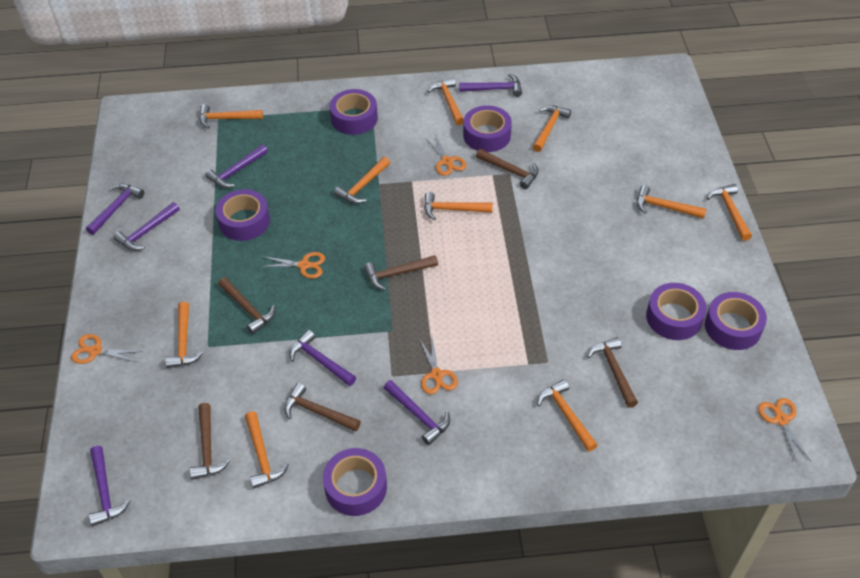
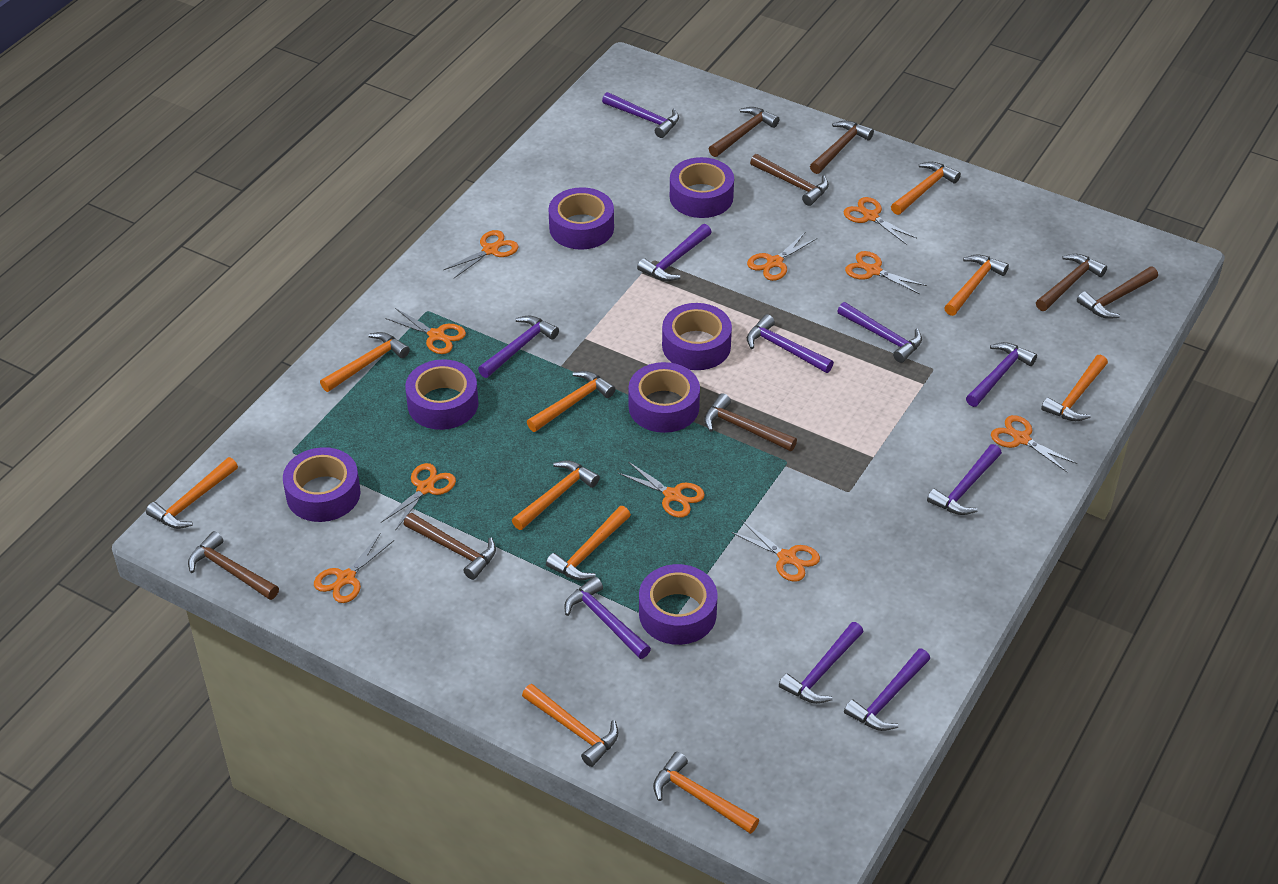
brown hammer: [190,403,231,480] [218,277,275,334] [284,383,361,432] [364,255,438,291] [476,149,539,189] [587,337,638,408] = 6 -> [188,531,279,600] [404,513,496,580] [704,393,797,451] [709,107,779,157] [750,154,829,206] [810,121,874,174] [1036,254,1107,311] [1077,266,1158,319] = 8
orange scissors: [71,334,142,364] [260,252,325,279] [419,337,458,394] [425,134,466,176] [758,398,811,462] = 5 -> [314,534,394,603] [381,463,456,531] [386,308,466,354] [443,230,519,279] [618,462,705,518] [731,521,820,582] [747,232,817,281] [844,197,916,245] [845,251,927,294] [991,415,1077,472] = 10
purple hammer: [86,184,144,235] [89,446,131,526] [113,202,180,251] [205,144,268,188] [289,330,356,386] [384,380,450,445] [459,74,522,97] = 7 -> [478,316,559,378] [565,577,651,659] [602,92,679,138] [637,224,711,281] [747,314,834,373] [779,622,864,704] [837,302,922,363] [844,648,930,731] [927,444,1002,515] [966,342,1037,407] = 10
purple tape: [216,189,270,241] [323,448,387,516] [329,89,378,135] [463,105,512,152] [646,283,706,340] [705,292,767,350] = 6 -> [283,447,361,522] [405,359,479,430] [548,187,614,250] [628,362,700,433] [639,564,717,645] [662,303,732,370] [670,157,734,218] = 7

